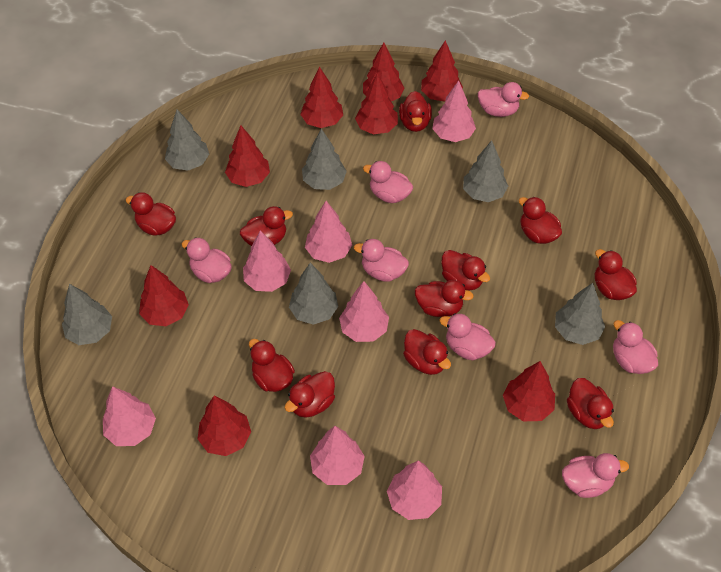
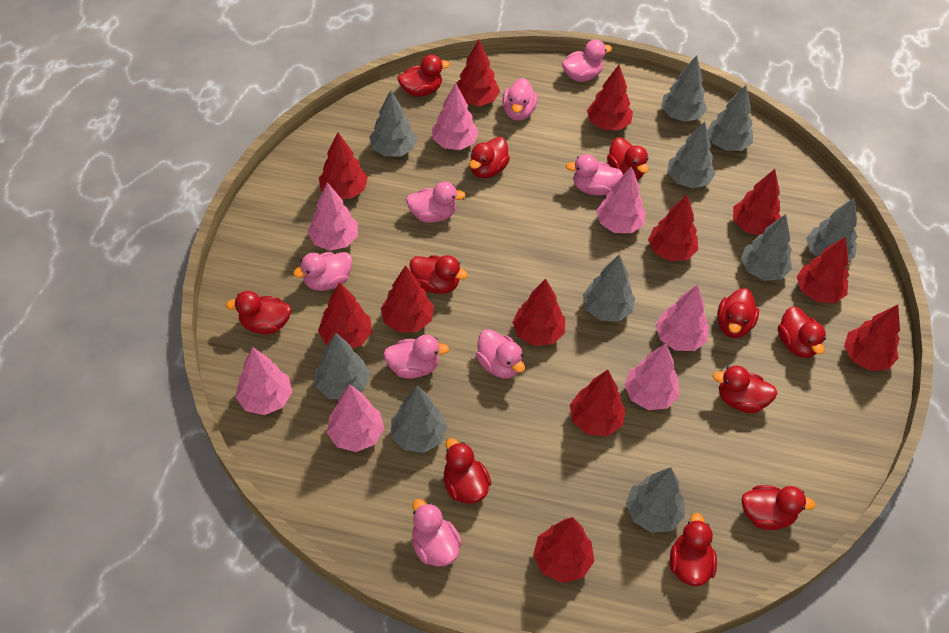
grey tree: [62,284,112,345] [165,110,209,171] [289,263,338,325] [302,128,347,190] [463,140,508,202] [555,283,605,345] = 6 -> [315,333,370,399] [369,90,417,156] [391,386,448,453] [583,255,635,321] [626,467,685,533] [661,55,707,122] [667,121,715,188] [707,85,753,151] [741,214,792,281] [806,198,857,261] = 10
pink duck: [182,237,232,283] [354,239,409,282] [363,161,413,203] [440,313,496,360] [478,82,529,117] [562,453,629,498] [613,320,658,374] = 7 -> [293,252,352,291] [383,335,449,379] [406,182,466,223] [412,499,462,567] [476,329,525,378] [502,78,538,121] [562,39,612,82] [566,154,623,196] = 8
red tree: [139,265,189,326] [198,395,251,456] [225,125,270,187] [300,66,343,128] [355,73,398,134] [363,43,404,101] [421,40,463,102] [503,361,555,421] = 8 -> [318,282,372,348] [319,132,368,199] [381,265,434,333] [456,40,500,106] [512,279,565,346] [533,517,594,583] [570,370,626,436] [587,65,633,130] [648,195,698,261] [733,169,781,235] [797,237,849,303] [844,305,900,371] = 12

